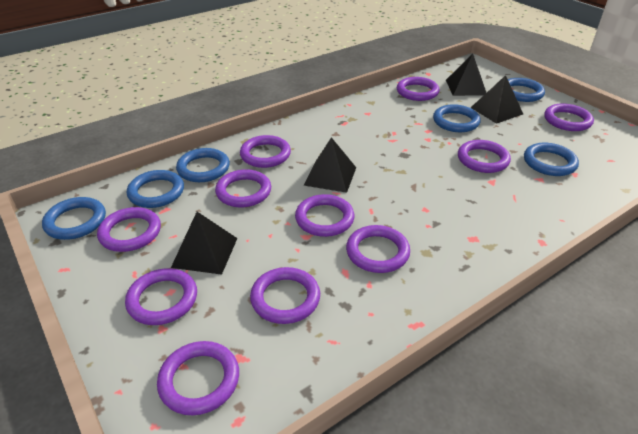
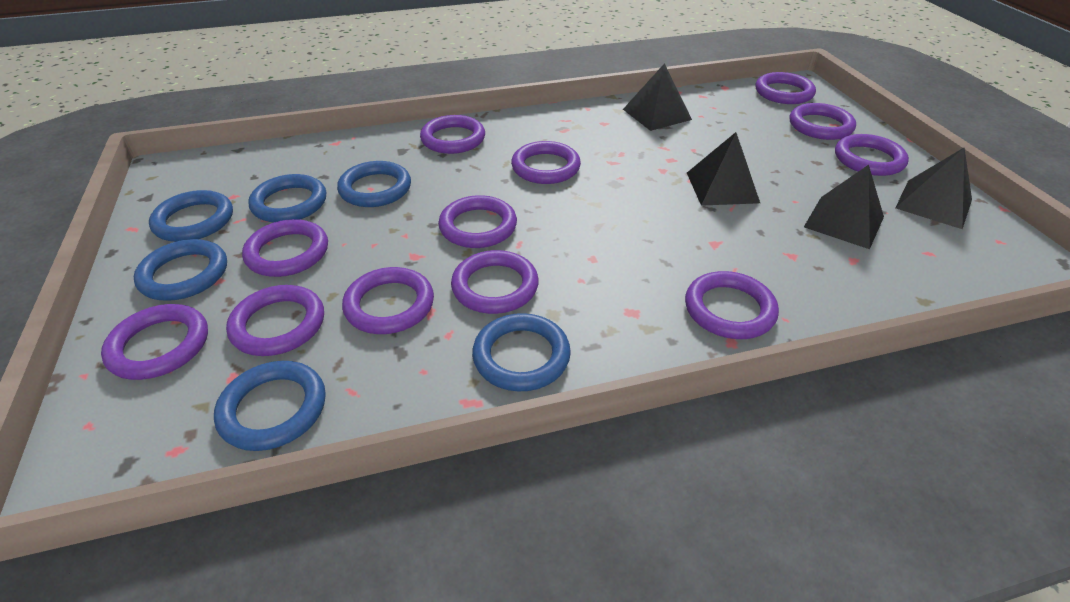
purple ring: [97,207,161,252] [125,268,197,325] [157,341,239,415] [215,169,271,207] [240,135,291,168] [250,267,320,324] [295,194,355,237] [346,225,410,273] [397,77,439,101] [458,140,511,173] [544,103,594,131] = 11 -> [101,304,208,380] [226,285,324,356] [242,219,328,277] [342,267,434,334] [420,115,485,154] [438,195,517,248] [451,250,539,314] [511,141,581,184] [685,271,779,339] [756,72,816,104] [790,103,856,140] [835,134,909,176] = 12

